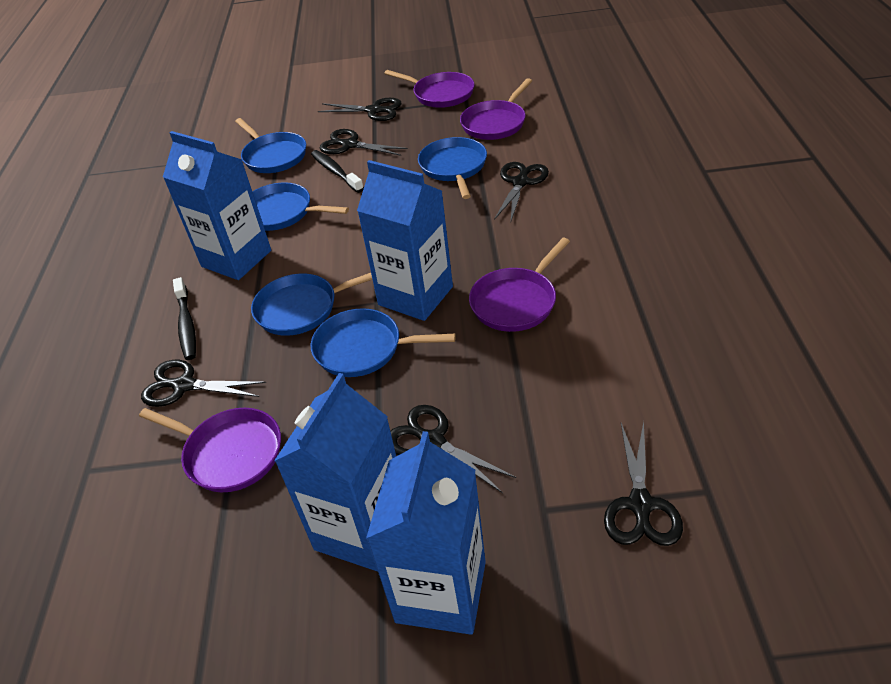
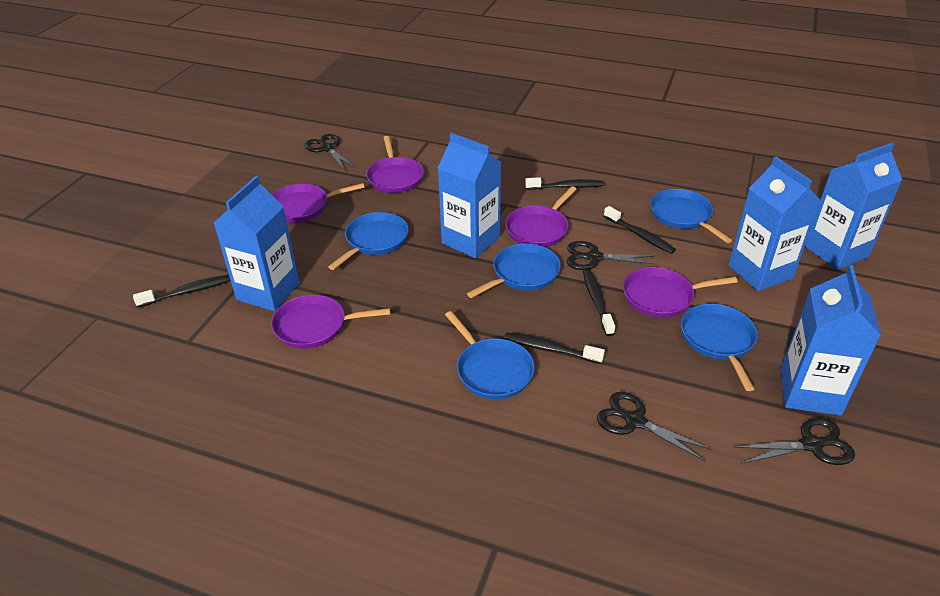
black scissors: [141,360,266,407] [318,98,402,121] [320,129,408,156] [390,405,516,493] [494,162,549,221] [604,421,683,546] = 6 -> [304,134,356,170] [567,241,657,270] [597,392,713,462] [733,418,855,465] = 4
black toothbrush: [173,277,196,360] [311,150,364,193] = 2 -> [133,275,231,307] [504,332,605,364] [525,177,604,190] [583,269,615,336] [604,206,676,254] = 5
blue carton: [163,131,271,280] [274,373,396,572] [357,160,453,321] [366,431,486,635] = 4 -> [214,176,300,311] [438,133,501,258] [729,157,821,291] [780,265,881,416] [805,143,902,270] = 5
purple pan: [139,408,281,492] [384,70,475,108] [460,78,532,140] [469,238,570,332] = 4 -> [271,183,364,223] [271,295,390,349] [366,136,424,193] [505,186,576,247] [623,267,738,318] = 5

